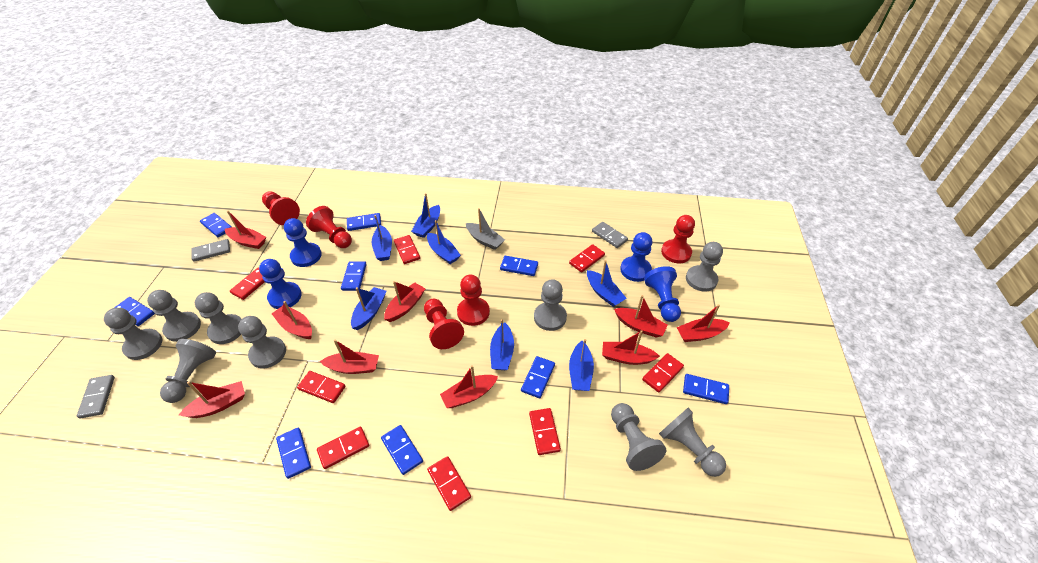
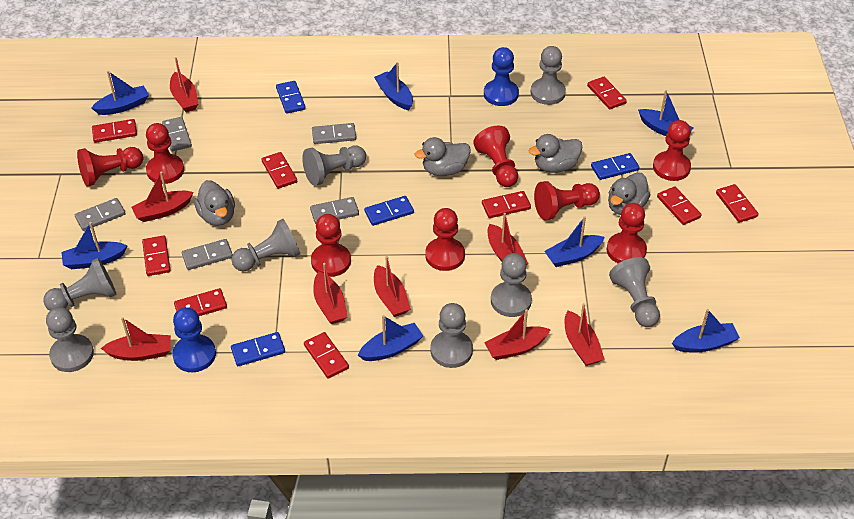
blue domino: [114,297,155,326] [200,213,232,237] [276,428,311,479] [341,261,367,291] [347,213,381,231] [381,425,423,475] [500,256,538,276] [521,356,555,398] [683,374,729,404] = 9 -> [231,332,285,366] [276,81,306,114] [364,196,414,226] [591,153,640,180] = 4
blue pawn: [259,259,302,309] [284,218,322,267] [620,232,652,282] [644,266,681,322] = 4 -> [172,307,216,372] [484,47,519,106] = 2
grey boat: [466,208,505,250] = 1 -> none = 0
grey domino: [77,375,115,418] [191,239,230,262] [592,222,628,248] = 3 -> [75,198,126,231] [162,117,192,152] [182,239,233,270] [310,197,359,224] [312,123,356,144] = 5
grey duck: none = 0 -> [194,180,235,226] [415,137,471,176] [528,134,583,173] [608,173,650,215] = 4
grey pawn: [104,308,162,360] [147,290,201,342] [160,339,216,403] [195,292,241,344] [238,316,286,369] [534,279,567,331] [611,403,667,471] [659,408,726,477] [686,242,723,292] = 9 -> [43,258,116,311] [46,307,94,372] [231,219,300,272] [302,145,366,186] [431,303,473,368] [491,253,532,317] [530,46,566,105] [609,257,660,327] = 8
red boat: [179,381,245,418] [225,211,266,249] [272,301,312,339] [320,339,379,374] [384,281,426,322] [440,365,498,408] [602,330,660,365] [614,295,668,338] [677,304,730,342] = 9 -> [101,317,171,361] [131,171,194,222] [170,57,198,112] [313,263,347,324] [374,256,410,317] [484,309,551,360] [488,213,528,265] [565,303,604,366] = 8
red domino: [230,268,265,300] [297,371,346,403] [317,427,369,469] [394,235,420,264] [427,456,471,511] [529,408,561,455] [569,244,605,272] [642,353,684,393] = 8 -> [92,119,137,143] [142,235,170,276] [174,288,227,316] [262,152,297,189] [304,332,349,379] [482,191,531,218] [587,77,627,109] [657,186,701,225] [716,184,759,223] = 9
red pawn: [262,191,300,225] [306,206,352,248] [424,299,464,349] [457,274,490,326] [661,215,695,263] = 5 -> [77,147,143,187] [146,123,184,184] [311,214,351,277] [425,208,465,271] [473,125,518,187] [534,181,600,220] [606,203,647,263] [653,120,691,181] = 8

